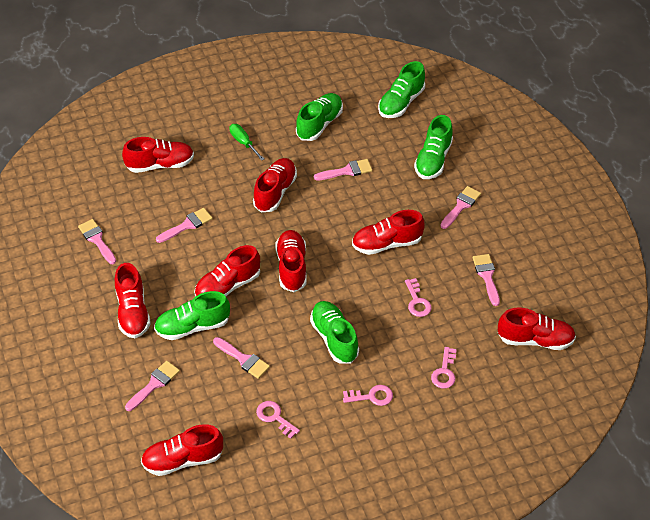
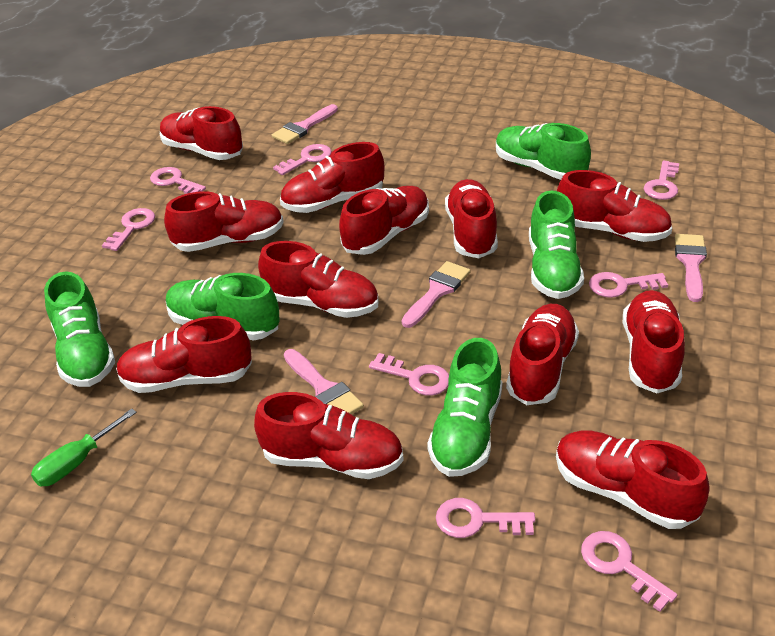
pink brush: [78,219,116,264] [125,361,180,411] [156,208,213,243] [213,337,270,379] [314,159,372,180] [440,186,481,229] [473,254,500,306] = 7 -> [272,104,338,144] [284,349,364,414] [402,261,470,328] [675,234,707,302] = 4
pink key: [256,401,300,439] [343,385,393,406] [405,278,432,317] [431,347,457,388] = 4 -> [102,208,155,251] [150,167,206,194] [273,144,332,175] [369,353,449,396] [436,498,535,538] [581,531,677,612] [589,272,668,298] [644,160,679,200] = 8
red shoe: [115,263,151,338] [122,137,194,173] [141,424,223,476] [194,245,260,297] [253,158,297,212] [275,230,307,292] [352,210,425,255] [498,308,576,350] = 8 -> [116,316,252,393] [160,106,243,160] [164,191,284,252] [254,392,404,479] [258,241,379,318] [280,142,384,213] [339,186,429,255] [445,179,498,258] [506,304,579,405] [556,430,709,529] [557,170,672,242] [623,290,685,393] = 12

